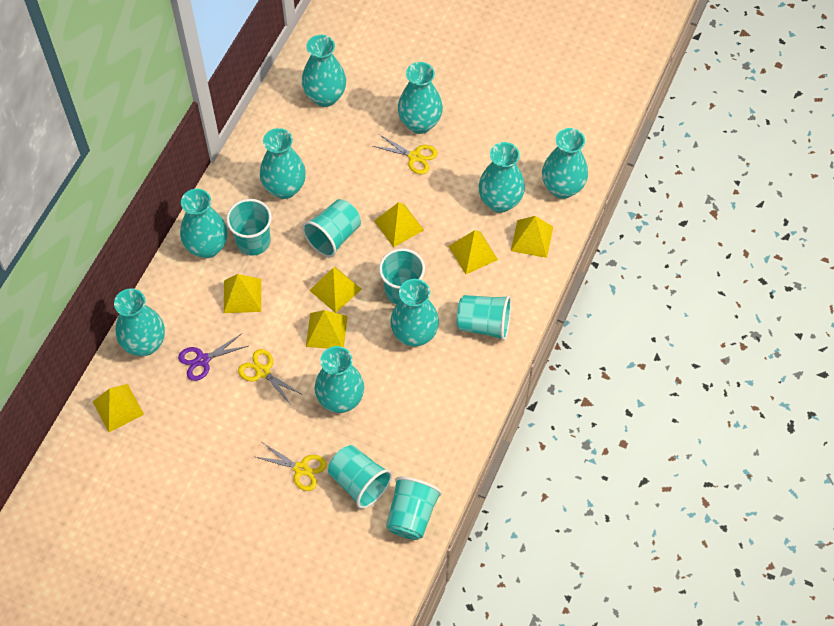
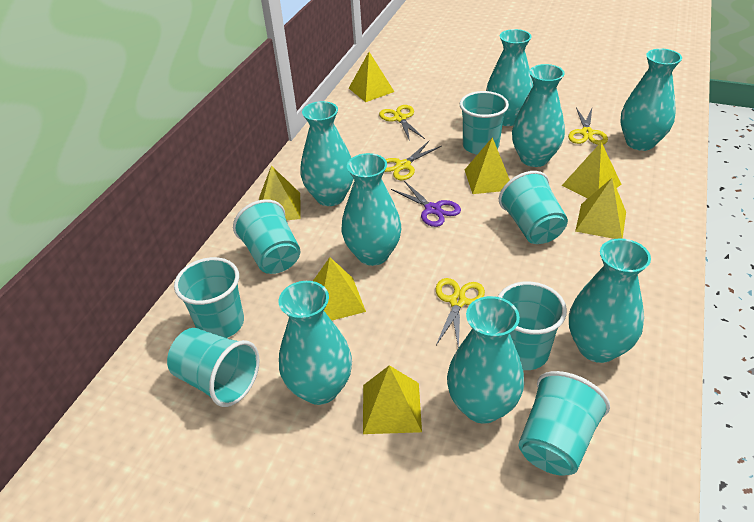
turquoise cup: [226,199,272,256] [302,199,361,257] [328,445,392,509] [379,248,425,304] [386,476,442,540] [457,295,511,341] = 6 -> [167,328,260,407] [174,257,244,338] [233,199,300,274] [460,91,509,155] [498,282,567,370] [499,171,568,244] [518,371,610,476] = 7
turquoise vase: [114,288,165,356] [180,189,227,258] [260,128,306,199] [302,35,346,107] [315,346,364,413] [390,279,439,347] [398,62,443,134] [479,142,525,213] [542,128,588,199] = 9 -> [279,281,352,405] [301,101,354,206] [342,153,401,266] [447,296,524,424] [486,29,533,126] [512,64,565,167] [569,238,651,363] [620,49,682,151] = 8
yellow scissors: [238,349,303,405] [256,442,327,491] [373,134,438,174] = 3 -> [379,105,425,141] [385,141,442,180] [436,278,485,348] [568,108,608,145] = 4

